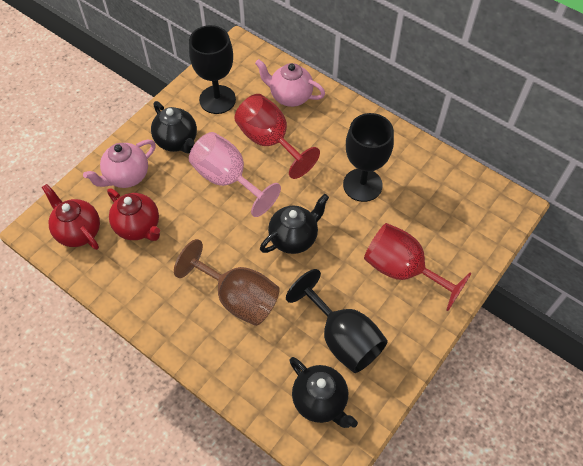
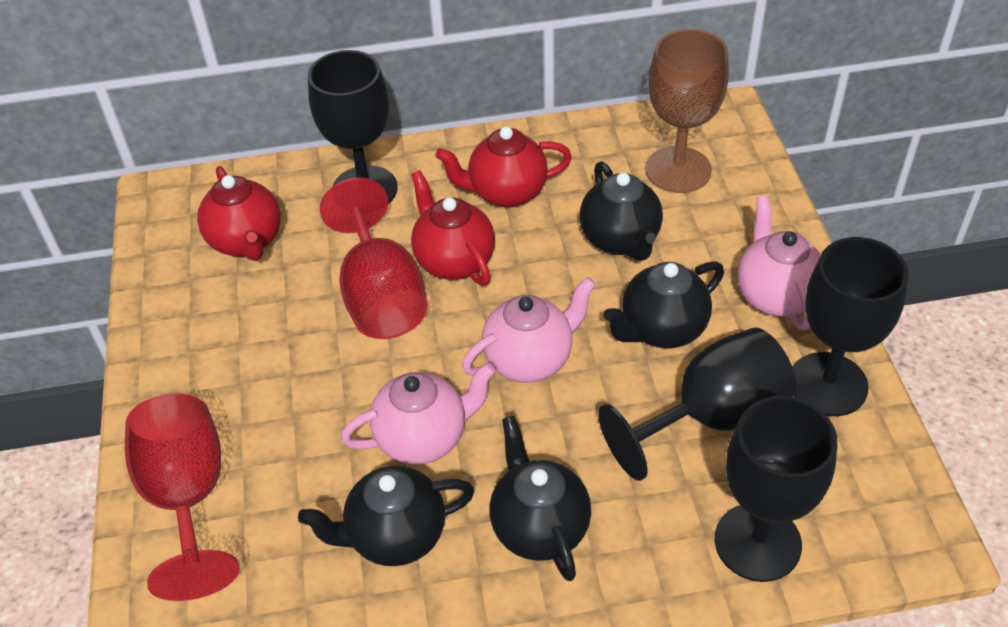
black goblet: [189,25,236,114] [286,269,388,373] [343,113,394,202] = 3 -> [308,50,398,204] [598,327,796,481] [715,396,837,582] [792,237,909,416] = 4
black teapot: [151,101,197,154] [260,194,329,254] [289,357,358,428] = 3 -> [298,466,474,566] [489,416,591,581] [580,161,663,261] [603,261,724,348] = 4
pink goblet: [189,132,281,217] = 1 -> none = 0
pink teapot: [83,140,156,188] [255,59,325,107] = 2 -> [341,363,496,465] [462,277,596,383] [737,195,821,330] = 3
red teapot: [42,184,100,250] [107,188,160,241] = 2 -> [197,166,281,261] [411,170,495,286] [435,127,572,208] = 3

